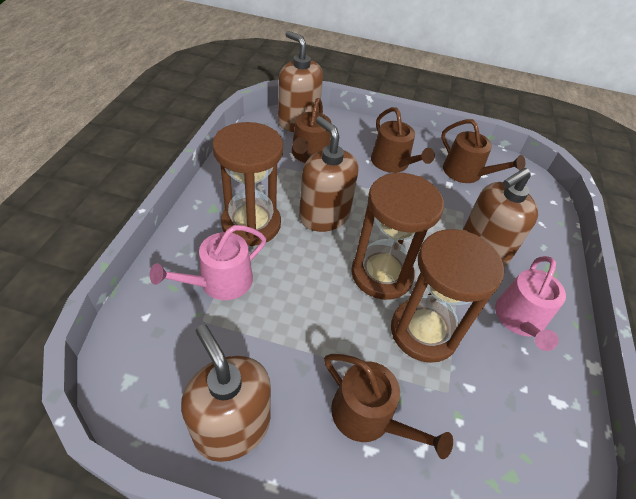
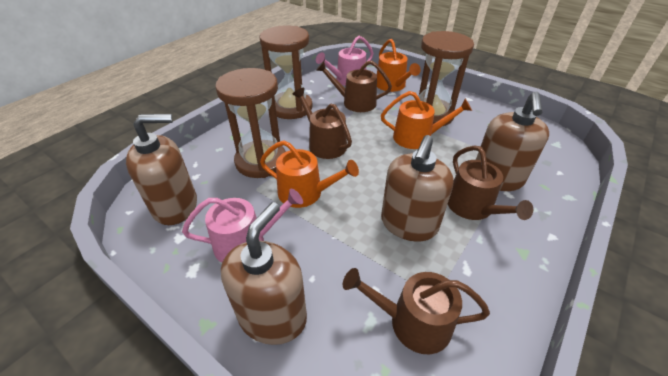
orange watering can: none = 0 -> [260,140,359,208] [377,39,421,92] [381,91,472,149] = 3

